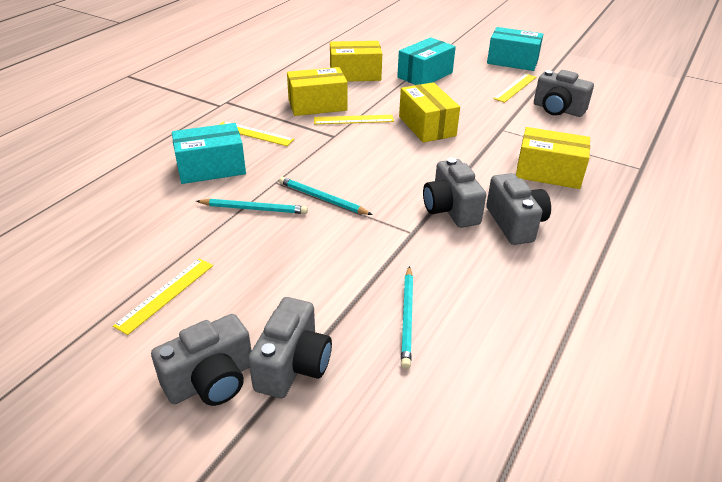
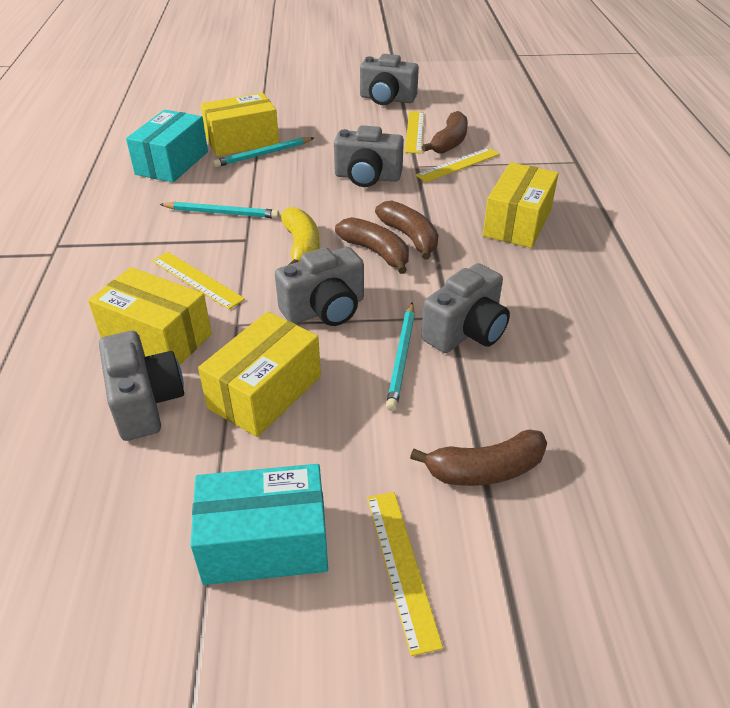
brown banana: none = 0 -> [335,217,409,274] [375,200,438,260] [410,430,547,486] [422,111,468,154] = 4
turquoise box: [172,123,246,184] [397,37,456,85] [487,27,543,71] = 3 -> [126,110,208,182] [190,464,328,585] = 2
yellow banana: none = 0 -> [281,207,319,265] = 1

